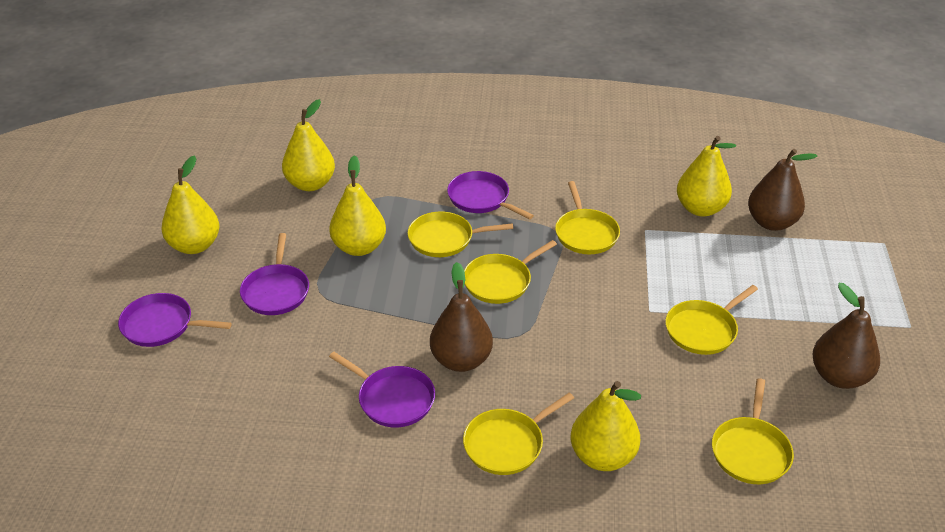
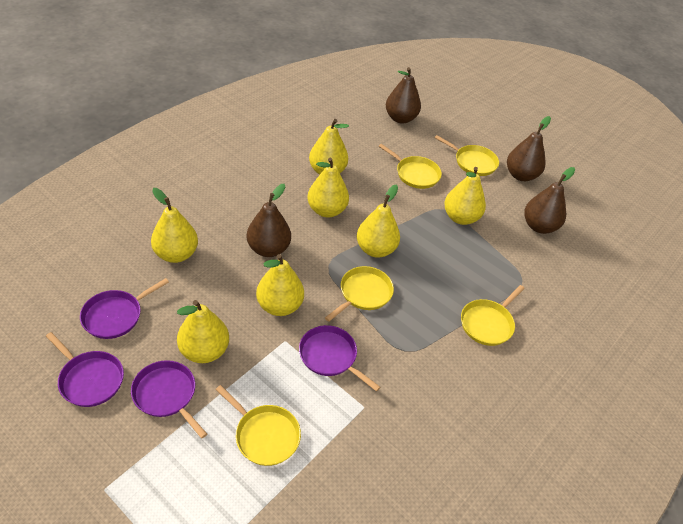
brown pear: [430,262,493,372] [748,149,817,231] [812,283,880,389] = 3 -> [247,184,291,257] [386,67,421,124] [507,116,551,181] [524,167,575,234] = 4
yellow pan: [407,212,513,257] [463,393,574,475] [464,240,557,304] [555,181,620,254] [665,285,758,355] [712,378,794,484] = 6 -> [216,385,301,466] [325,266,394,322] [379,144,442,189] [435,135,499,176] [461,285,525,346] = 5
yellow pear: [161,155,219,254] [282,99,335,191] [329,155,386,256] [571,381,641,471] [677,136,736,217] = 5 -> [151,188,198,263] [177,300,229,363] [256,254,304,316] [307,158,349,217] [309,119,349,175] [356,184,400,258] [444,167,486,225] = 7

